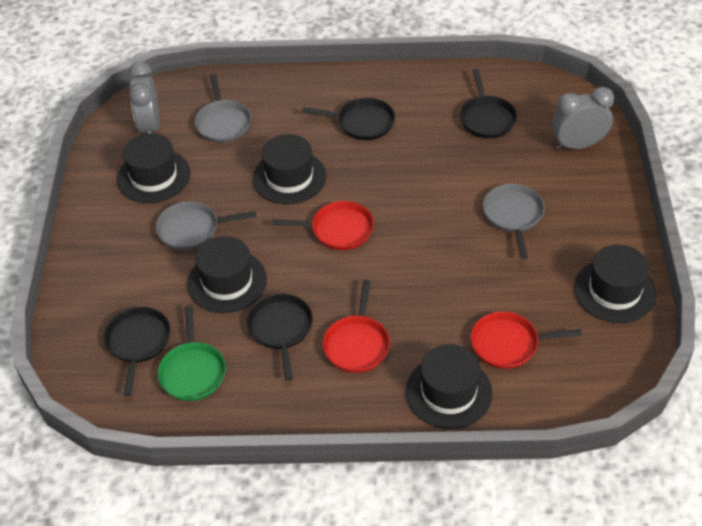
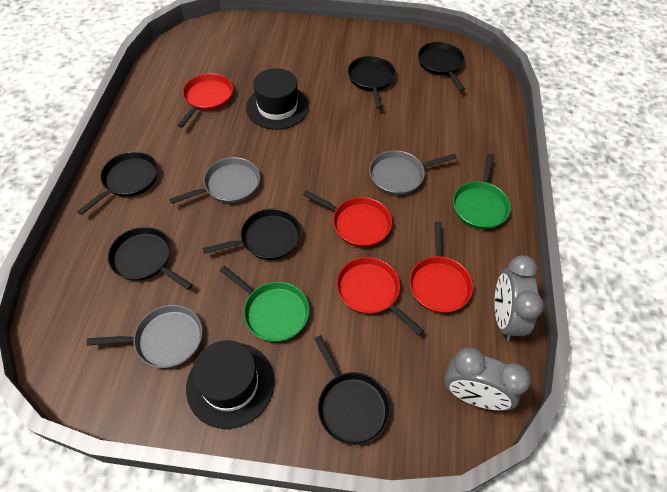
black hat: [117,133,190,203] [187,236,267,313] [253,134,326,205] [406,344,492,429] [574,245,657,323] = 5 -> [186,340,275,429] [246,68,309,130] = 2
black pan: [104,307,170,396] [247,294,313,381] [302,98,395,140] [460,69,517,138] = 4 -> [77,151,158,215] [108,227,193,290] [202,209,301,260] [314,335,391,445] [348,56,396,109] [418,42,465,91] = 6
green pan: [158,306,226,401] = 1 -> [220,266,309,342] [453,153,511,229] = 2
red pan: [272,201,374,250] [323,280,390,373] [471,312,582,369] = 3 -> [177,73,233,128] [303,191,392,247] [337,257,424,336] [409,221,473,313] = 4

